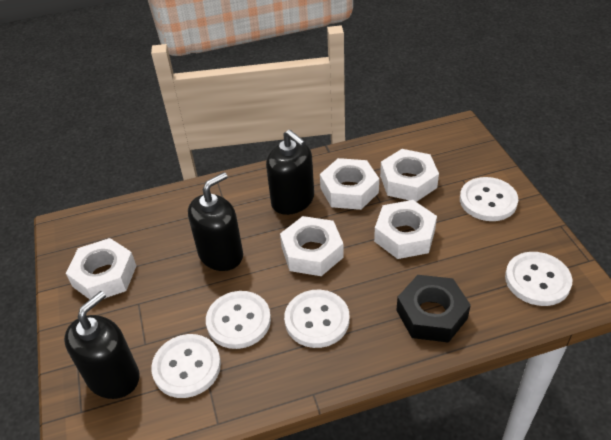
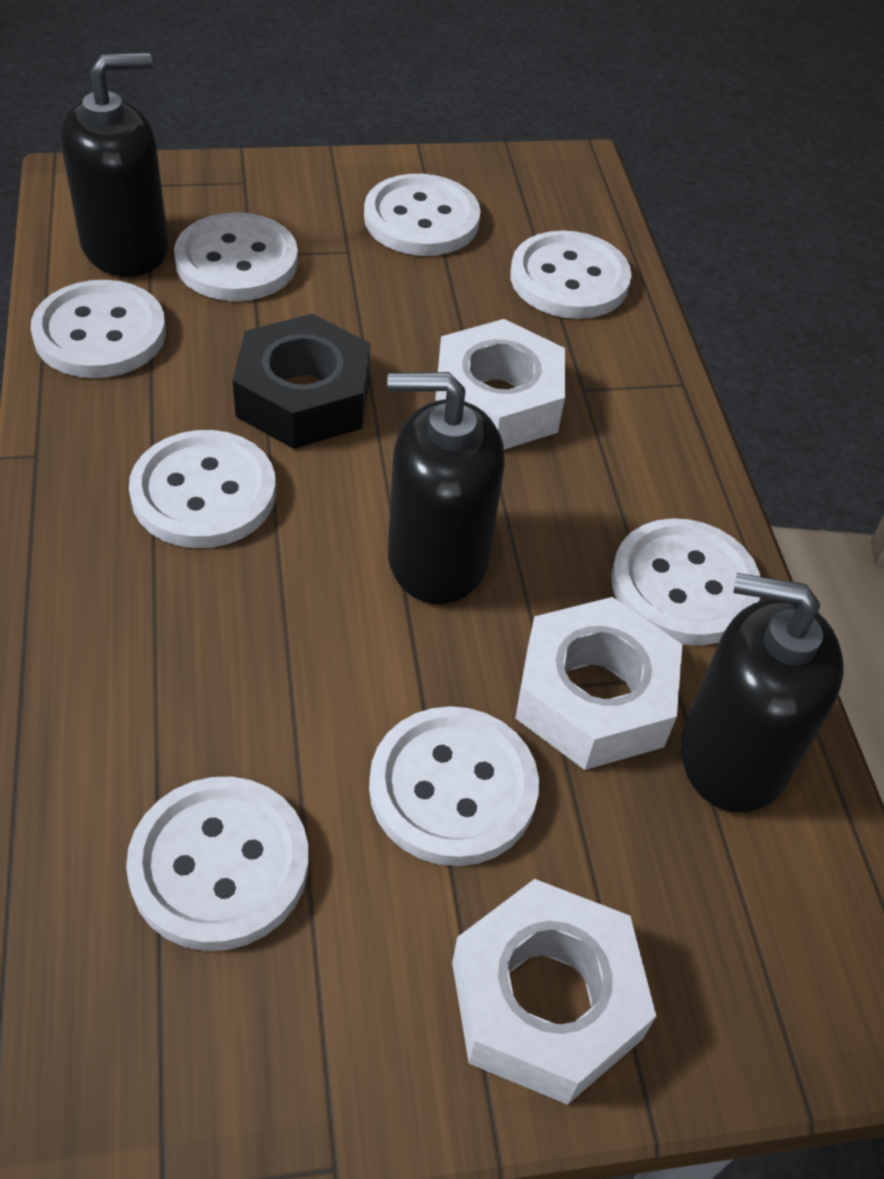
white button: [151,334,221,398] [206,291,271,349] [284,290,350,348] [460,177,518,221] [505,252,572,306] = 5 -> [31,280,166,378] [126,777,309,951] [129,430,276,548] [174,212,298,301] [364,174,481,256] [369,706,539,866] [510,230,632,319] [611,518,760,645] = 8
white nut: [66,238,137,299] [280,216,344,276] [320,158,379,210] [374,200,437,259] [380,149,439,202] = 5 -> [435,319,565,450] [452,879,656,1105] [515,597,683,770] = 3

